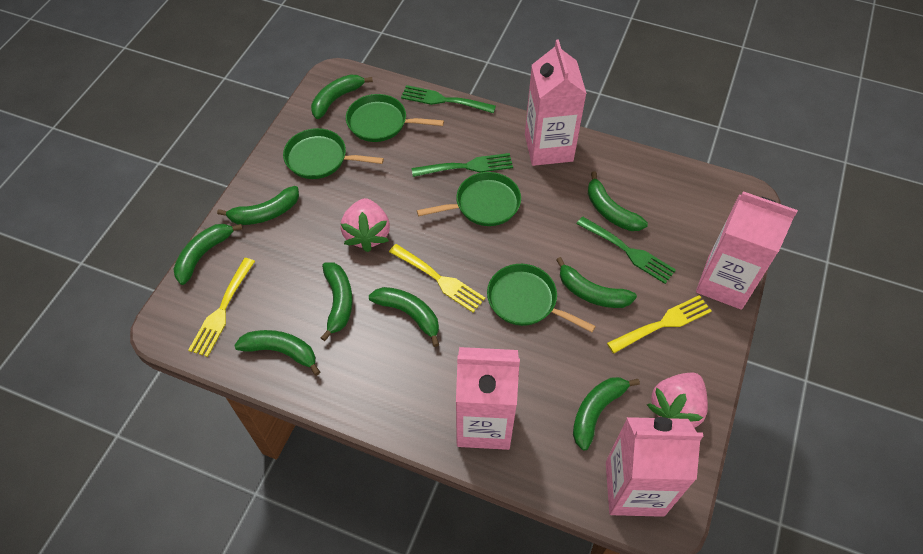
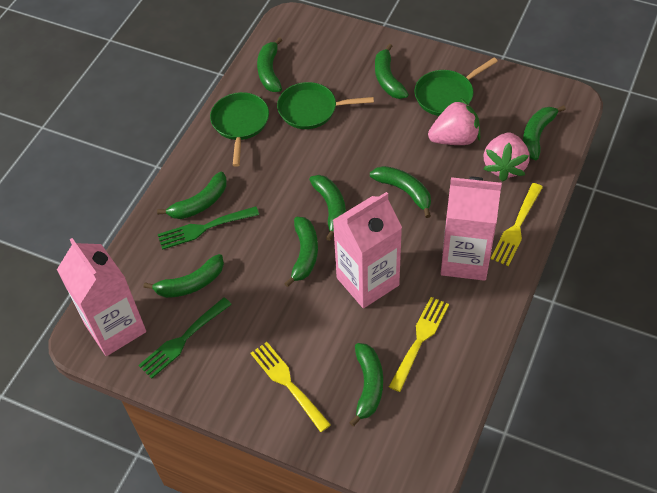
green fork: [401,85,496,113] [412,153,513,177] [577,216,676,284] = 3 -> [138,297,232,379] [158,206,259,250] = 2
green pan: [283,128,384,179] [346,94,444,142] [417,172,521,226] [487,264,596,332] = 4 -> [210,92,269,167] [277,82,374,129] [414,58,498,116] = 3
pink carton: [456,347,520,450] [525,39,587,166] [606,417,703,517] [696,191,798,310] = 4 -> [57,238,146,356] [333,192,402,308] [441,177,502,281] = 3

